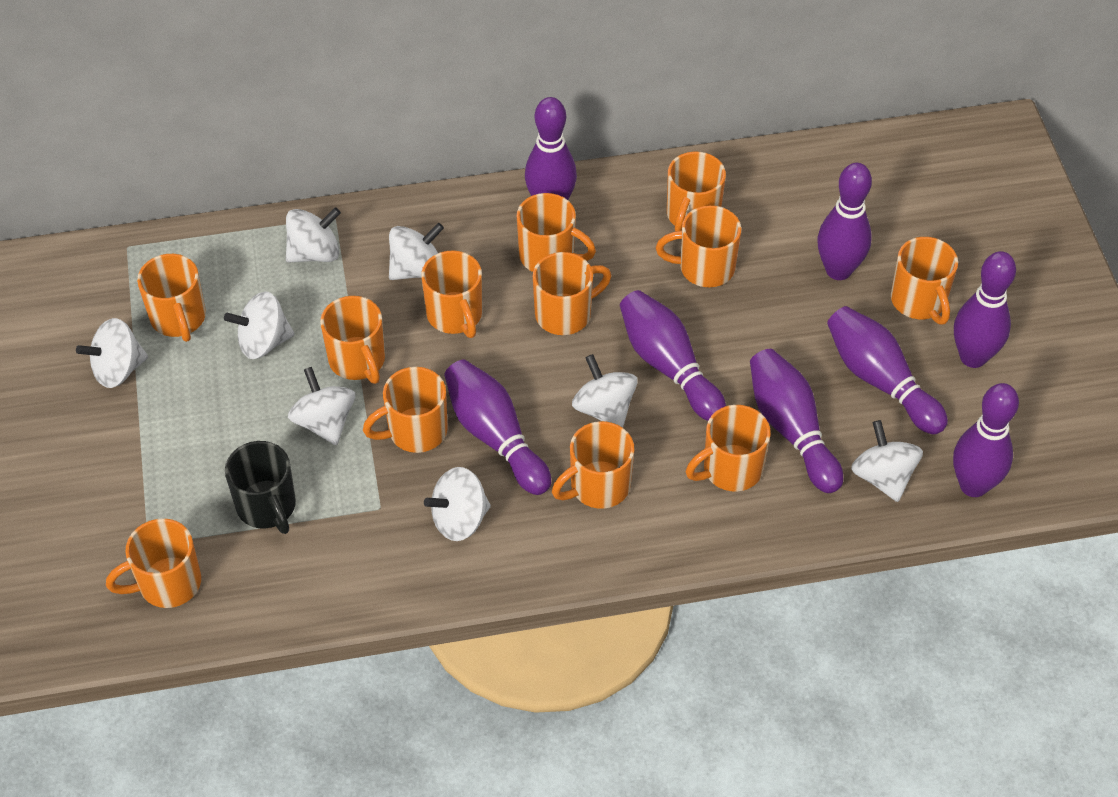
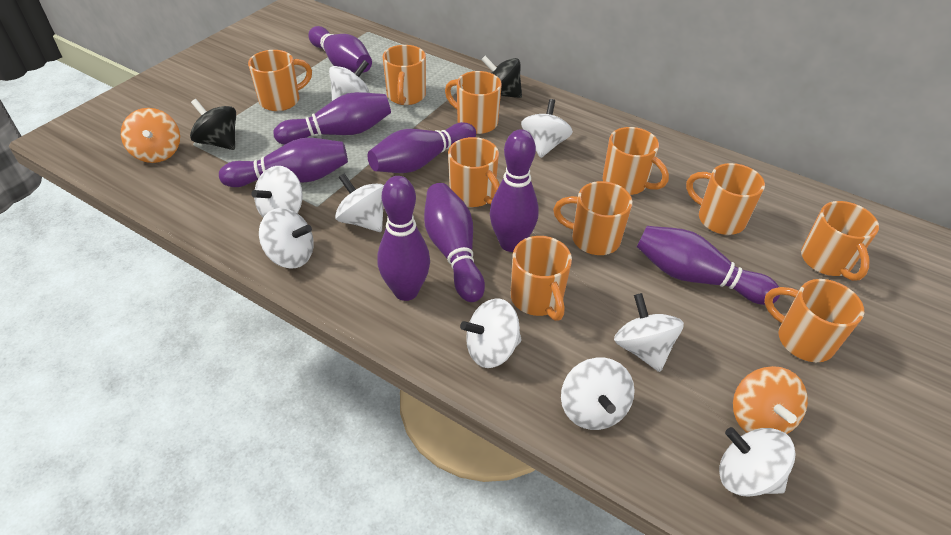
black mug: [225,441,296,534] = 1 -> none = 0
black spinning top: none = 0 -> [190,99,236,150] [481,56,522,98] = 2
orange mug: [106,518,201,608] [137,254,206,342] [320,296,385,384] [363,367,448,453] [421,250,482,338] [517,193,596,272] [533,252,611,335] [552,421,634,509] [656,205,741,287] [667,152,726,231] [686,405,771,492] [891,237,958,325] = 12 -> [248,50,312,111] [383,45,426,105] [445,71,502,134] [448,137,500,207] [510,236,572,321] [553,181,632,255] [603,127,669,195] [686,163,765,235] [764,279,864,362] [801,201,879,281] = 10
orange spinning top: none = 0 -> [121,108,180,163] [733,366,808,434] = 2
white spinning top: [76,318,148,388] [224,292,295,359] [286,207,341,263] [288,367,355,445] [389,223,444,280] [424,467,491,541] [572,354,638,428] [851,420,923,502] = 8 -> [251,166,303,218] [259,208,314,268] [329,60,370,101] [335,173,384,232] [460,298,522,368] [521,99,573,158] [561,357,635,430] [614,293,684,372] [719,427,796,497] = 9

